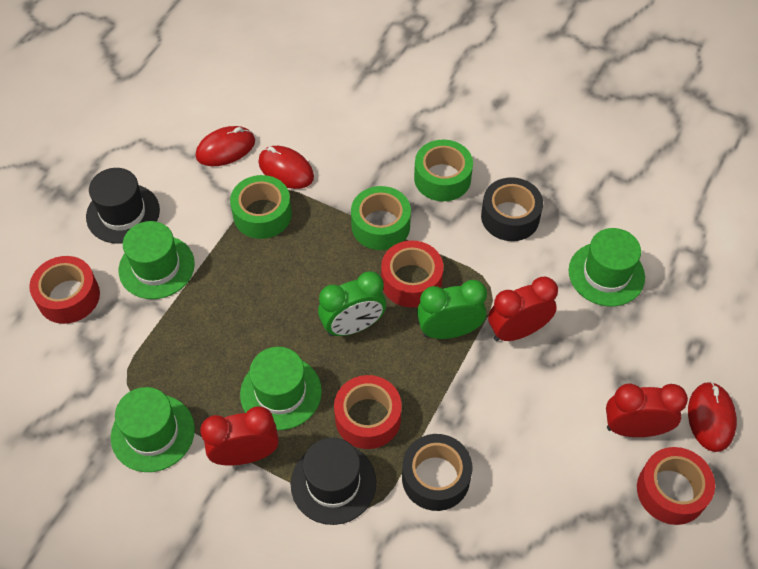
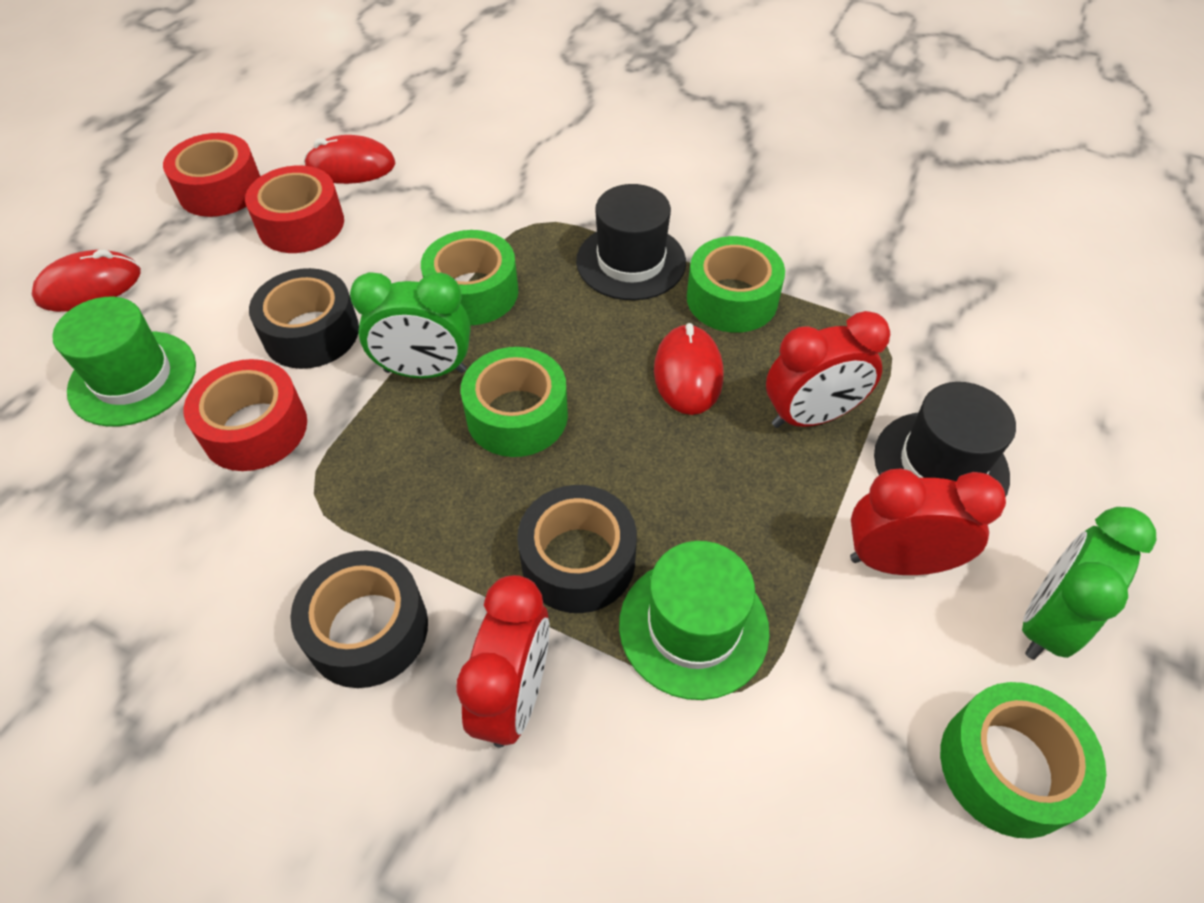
black tape: [402,434,472,511] [481,177,543,241] = 2 -> [249,268,359,369] [290,550,428,688] [517,485,637,613] = 3
green hat: [111,387,195,472] [119,221,195,299] [240,347,322,430] [569,228,645,306] = 4 -> [52,297,196,427] [619,541,770,700] = 2
green tape: [230,175,292,239] [351,186,411,250] [414,140,473,201] = 3 -> [421,230,518,325] [460,347,568,457] [687,236,785,333] [940,682,1106,839] = 4
red tape: [29,256,100,324] [334,375,402,449] [381,240,443,308] [637,447,715,525] = 4 -> [163,133,261,217] [184,359,307,471] [245,166,344,253] = 3

